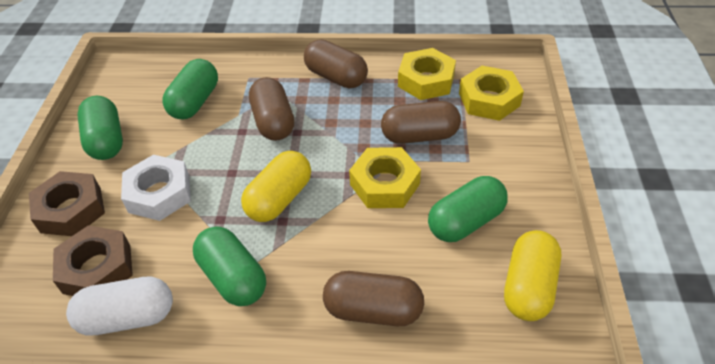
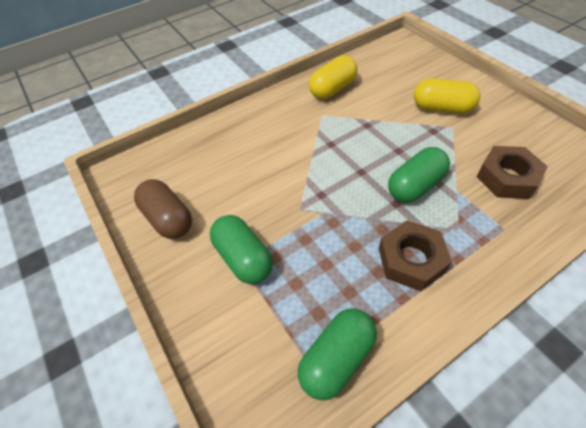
brown capsule: [249,77,295,141] [304,39,368,88] [323,271,424,326] [381,101,461,144] = 4 -> [134,179,192,239] = 1
green capsule: [78,96,123,160] [162,59,218,120] [193,226,266,306] [428,176,508,242] = 4 -> [210,215,273,284] [297,309,377,400] [388,147,450,203] = 3
white capsule: [66,277,173,335] = 1 -> none = 0
white nut: [121,155,191,221] = 1 -> none = 0
yellow nut: [349,147,421,208] [398,48,456,100] [459,66,524,121] = 3 -> none = 0

